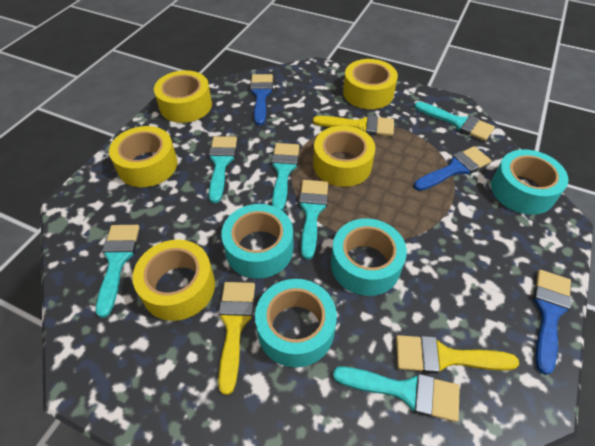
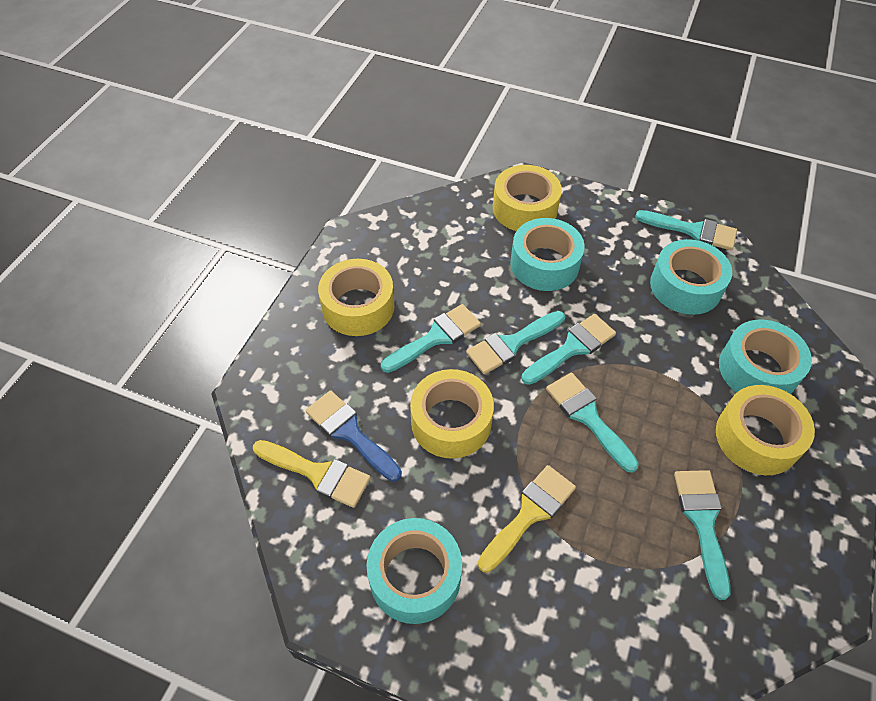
blue brush: [250,74,273,125] [414,146,491,191] [533,270,571,375] = 3 -> [305,390,402,482] = 1
yellow brush: [218,282,255,395] [313,115,394,136] [396,335,519,374] = 3 -> [253,440,371,508] [478,465,576,573] = 2
yellow tape: [109,126,177,187] [132,240,215,321] [154,70,212,123] [313,126,375,187] [343,59,398,109] = 5 -> [318,259,394,336] [410,369,494,459] [493,165,562,231] [716,385,815,475] = 4

